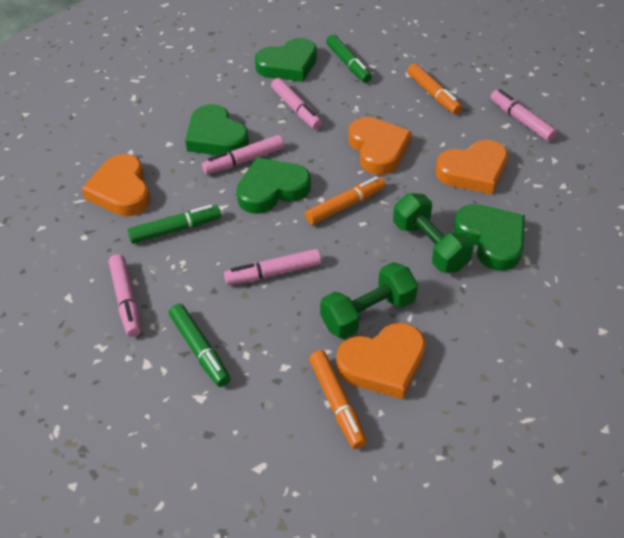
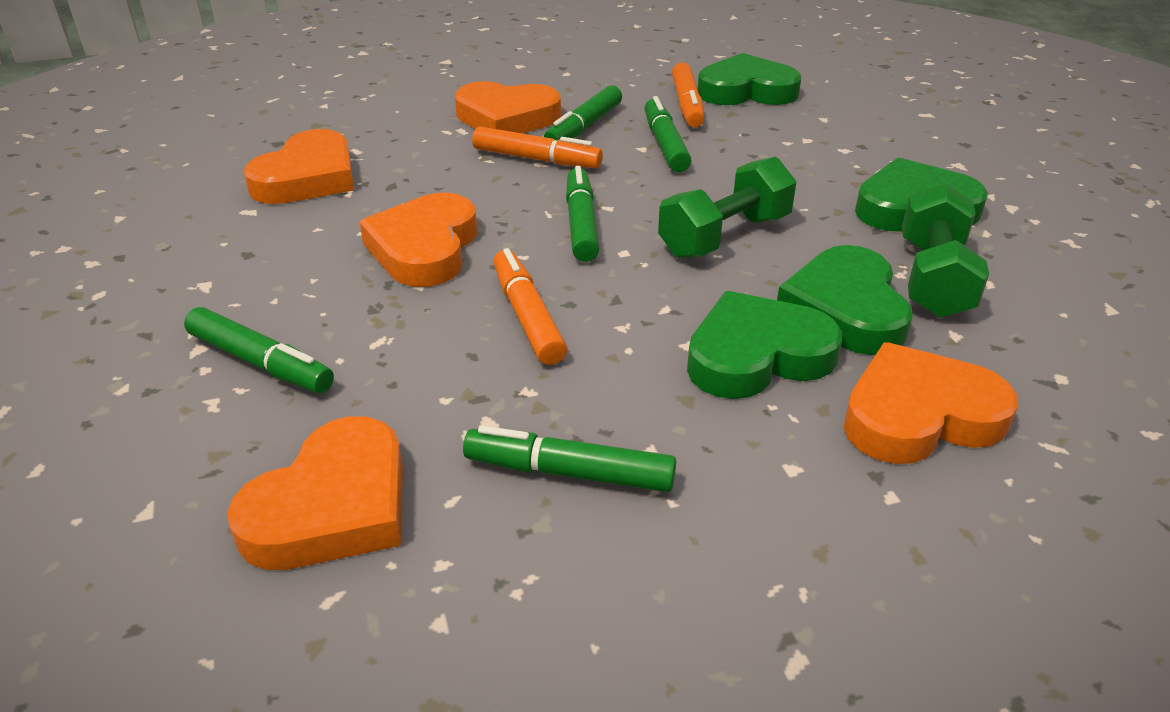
green marker: [128,205,221,244] [169,304,230,387] [326,34,372,83] = 3 -> [184,307,334,393] [463,426,676,492] [544,85,622,141] [566,166,599,262] [644,96,692,172] = 5
orange heart: [82,154,150,216] [336,323,426,400] [348,117,412,175] [435,140,508,195] = 4 -> [227,416,403,570] [244,129,354,204] [359,193,477,287] [455,81,561,133] [844,342,1018,464] = 5
pink marker: [109,254,141,337] [202,135,284,174] [224,249,321,285] [271,78,322,130] [490,89,557,142] = 5 -> none = 0

